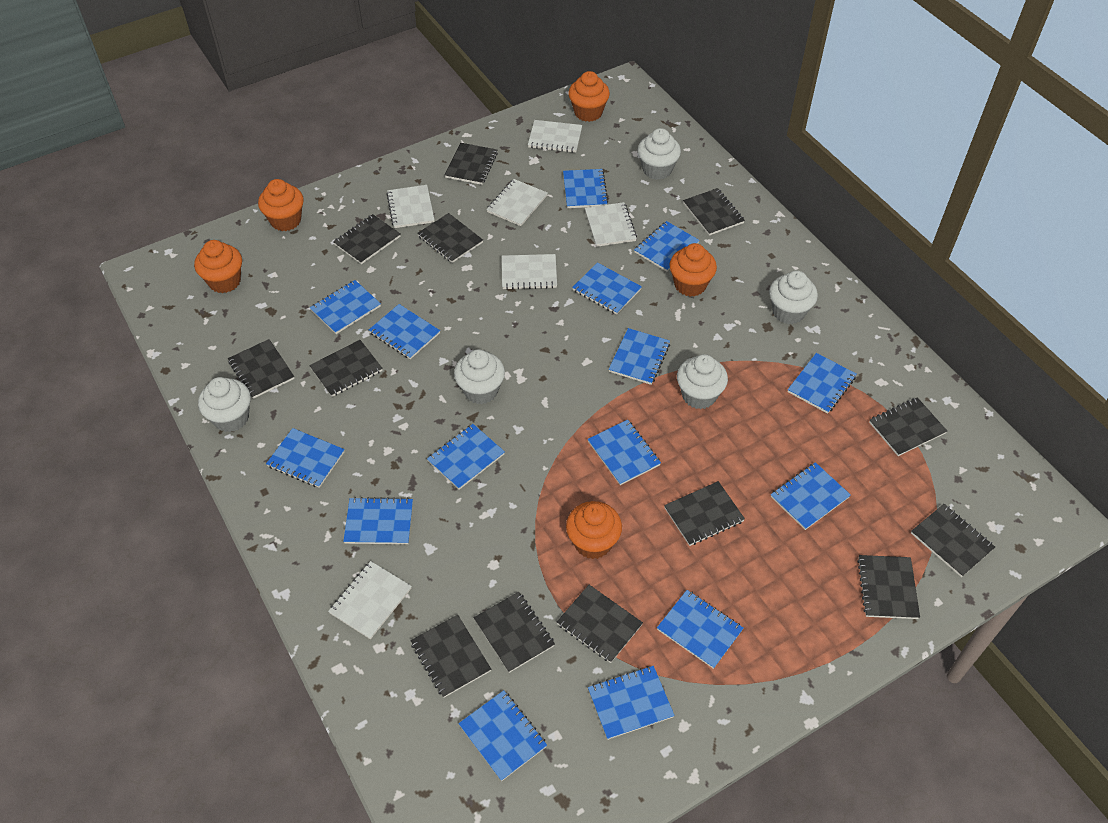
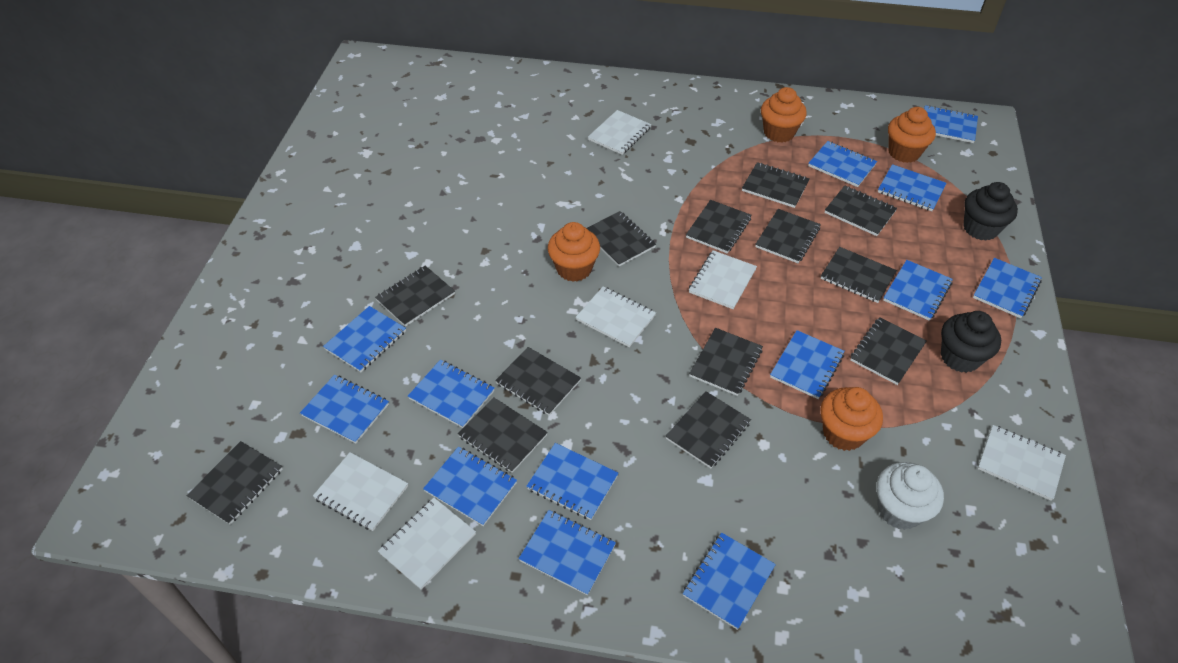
black cupcake: none = 0 -> [941,311,1001,373] [963,182,1018,241] = 2
blue notebook: [266,428,345,488] [310,280,381,334] [343,497,413,544] [369,304,440,359] [427,424,505,490] [458,690,547,781] [563,169,608,208] [572,262,642,315] [588,420,661,485] [588,666,675,740] [609,328,670,385] [634,221,700,272] [657,590,743,669] [771,462,851,530] [788,353,857,414] = 15 -> [300,375,389,443] [323,306,406,372] [408,360,495,428] [423,447,517,526] [519,510,616,595] [526,443,619,520] [683,533,776,630] [770,330,845,399] [808,141,877,187] [878,164,946,211] [883,260,953,321] [924,105,978,143] [973,258,1042,318] = 13
orange cupcake: [194,240,242,293] [258,179,304,231] [566,501,622,559] [568,71,610,122] [669,243,717,297] = 5 -> [548,222,600,282] [761,87,807,143] [820,387,883,451] [888,107,936,163] = 4
white cupcake: [198,377,251,432] [454,349,505,404] [638,128,681,180] [677,354,728,409] [769,271,818,324] = 5 -> [877,462,944,530] = 1

